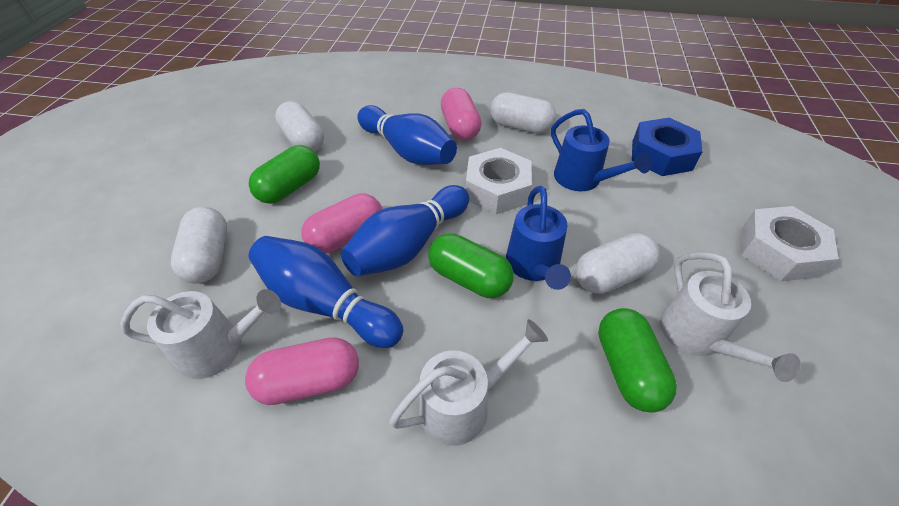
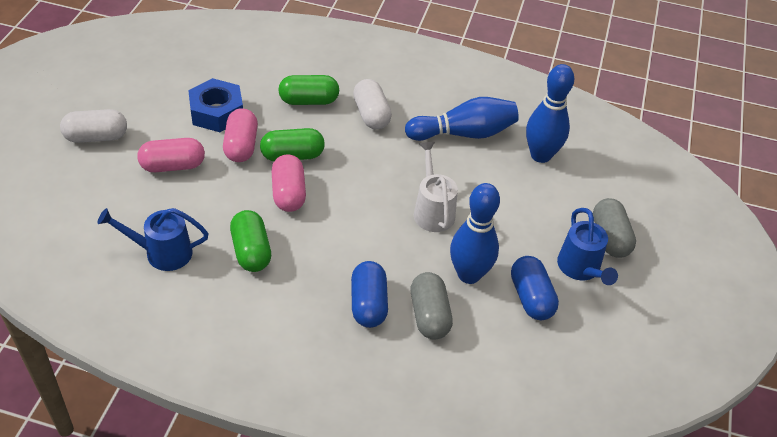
blue capsule: none = 0 -> [351,261,388,328] [511,256,559,320] = 2
grey capsule: none = 0 -> [411,272,453,339] [593,198,636,258] = 2
white capsule: [171,207,227,284] [275,101,324,152] [490,92,556,133] [575,233,660,294] = 4 -> [60,109,127,143] [353,79,392,129] = 2
white nut: [466,148,532,214] [741,206,838,281] = 2 -> none = 0
white watering can: [120,289,281,379] [389,319,548,446] [660,252,801,382] = 3 -> [414,142,458,232] = 1

